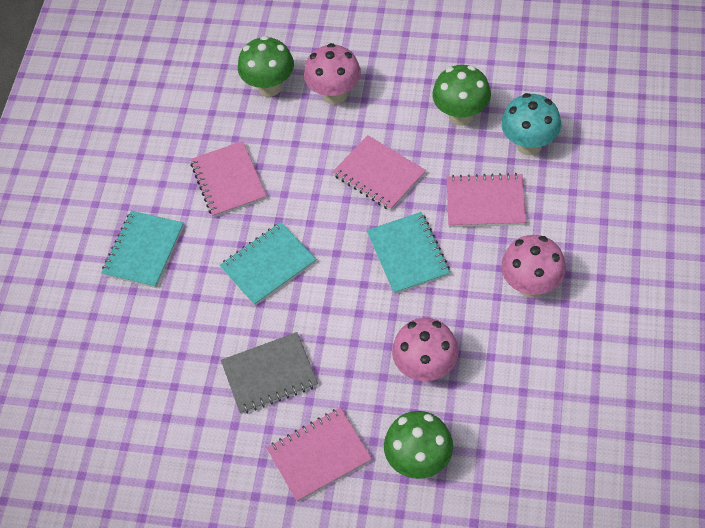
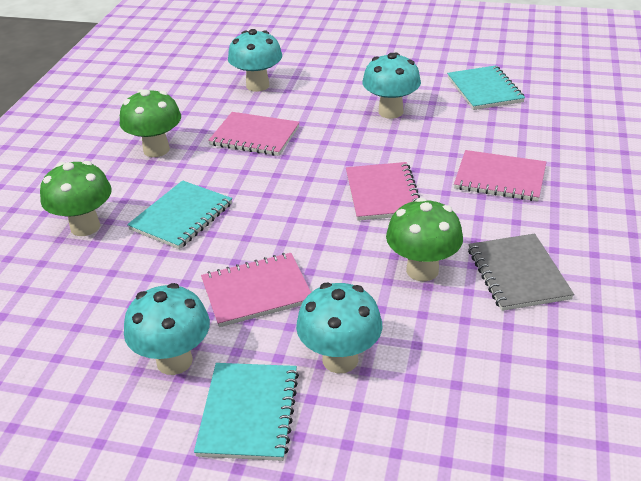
pink mushroom: [304,43,361,105] [392,318,459,381] [501,235,566,298] = 3 -> none = 0
turquoise mushroom: [501,93,561,155] = 1 -> [124,283,210,375] [228,29,282,92] [296,282,382,373] [362,53,421,119] = 4

